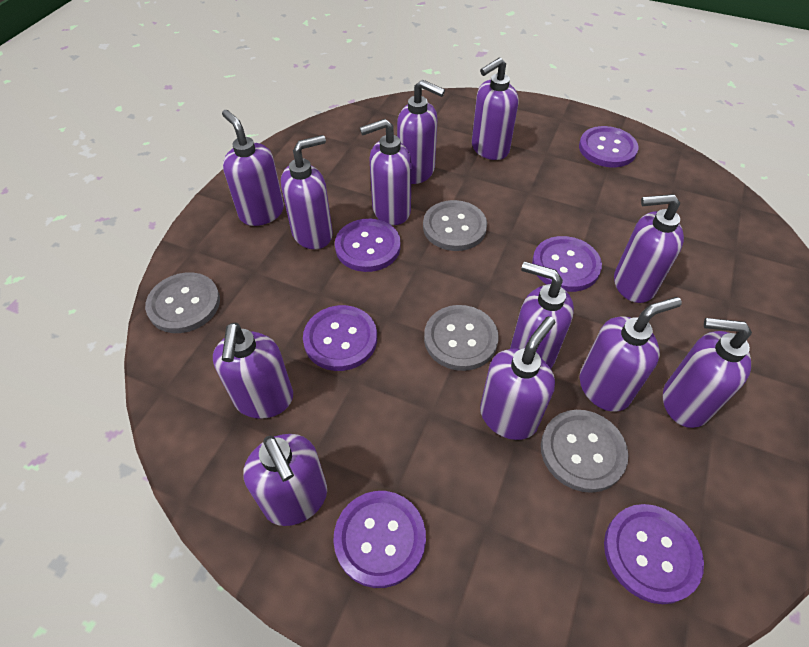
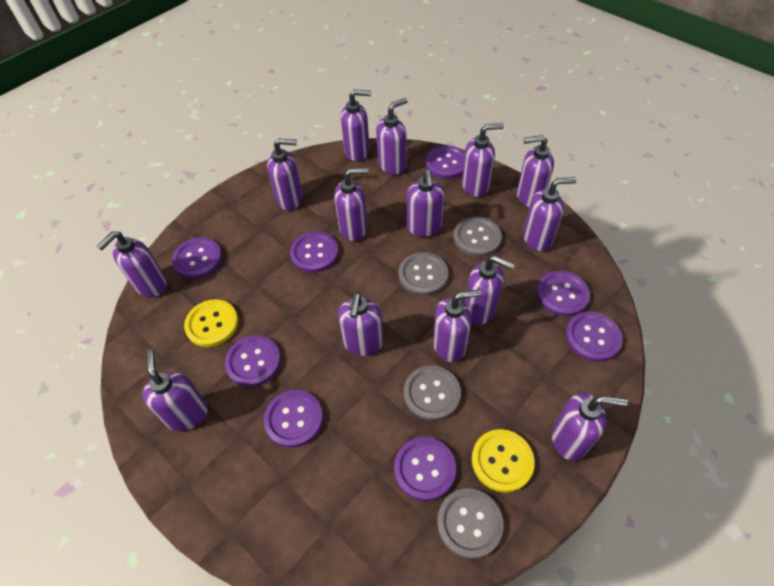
purple button: [303,305,377,371] [333,491,426,588] [335,219,401,272] [532,236,602,292] [579,126,638,167] [604,504,704,604] = 6 -> [172,237,222,279] [225,335,281,387] [264,390,323,448] [290,232,339,273] [394,437,456,501] [425,145,465,179] [536,271,590,316] [565,312,623,362] = 8
purple soap dispenser: [213,322,293,419] [222,110,284,226] [243,434,327,526] [281,135,333,249] [360,119,412,225] [397,80,445,184] [472,57,519,160] [480,316,555,440] [510,261,574,369] [579,297,682,412] [614,194,684,303] [663,318,752,428] = 12 -> [97,231,167,297] [142,349,208,431] [267,138,303,210] [334,167,369,241] [338,293,383,356] [341,90,371,161] [376,98,407,175] [407,170,444,237] [433,290,481,362] [462,123,504,197] [465,255,515,325] [517,135,554,207] [523,177,577,251] [552,393,628,461] = 14
yellow button: none = 0 -> [184,299,238,347] [472,429,535,493] = 2

